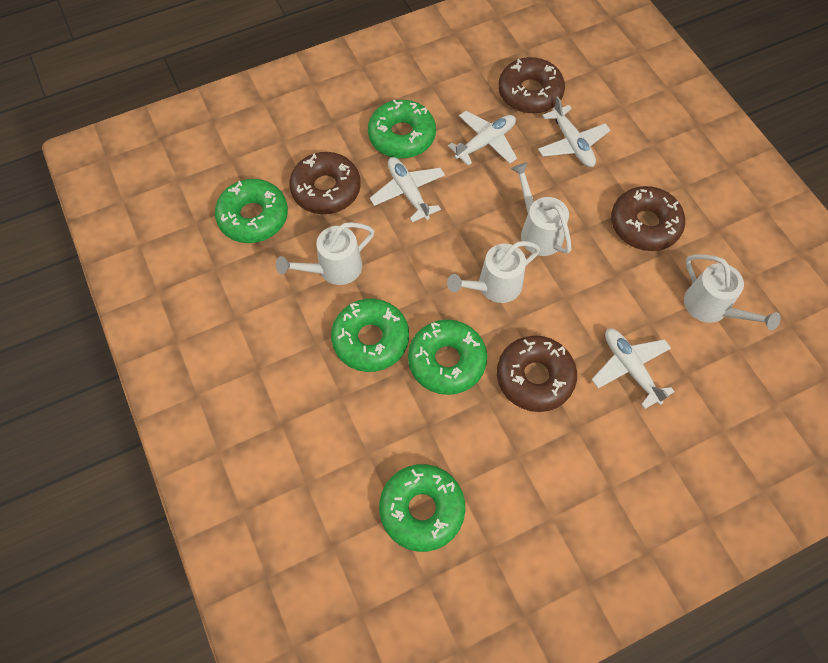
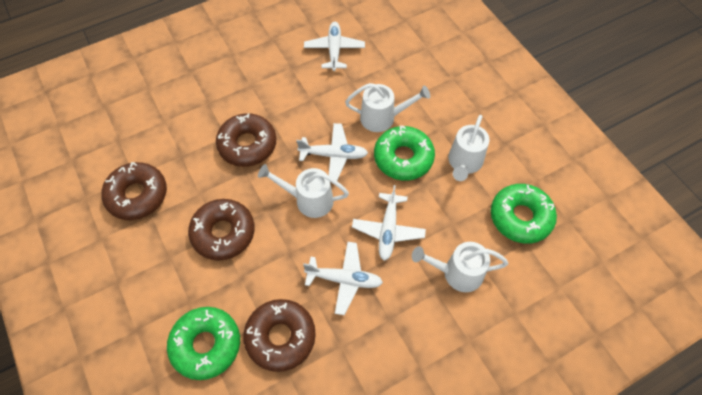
green donut: [215,179,288,243] [331,299,409,372] [368,99,436,159] [379,464,465,552] [408,320,487,395] = 5 -> [167,307,240,380] [374,125,435,180] [491,184,557,244] = 3

